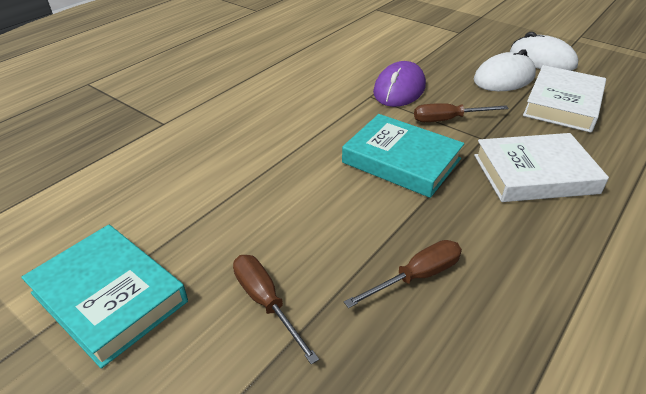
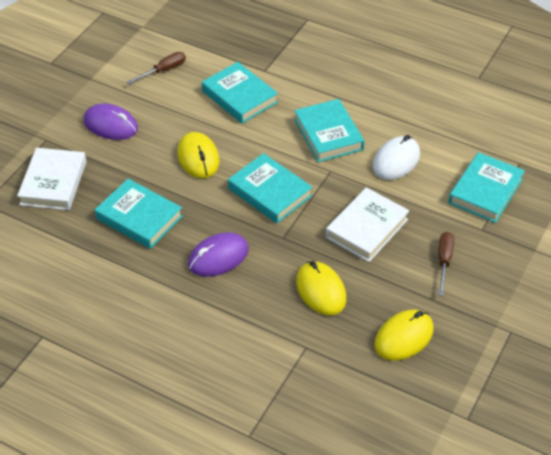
brown screwdriver: [233,255,319,364] [344,240,462,308] [414,103,509,122] = 3 -> [127,52,186,84] [438,232,454,295] = 2
purple mouse: [373,61,426,107] = 1 -> [84,104,138,140] [188,232,249,277] = 2
turquoise book: [21,225,188,369] [342,114,464,198] = 2 -> [95,179,183,249] [202,62,278,124] [228,153,313,223] [294,99,364,162] [448,152,525,223] = 5
white mouse: [474,49,536,91] [510,32,578,71] = 2 -> [373,135,420,180] = 1
yellow mouse: none = 0 -> [177,132,219,178] [296,261,346,315] [374,310,434,360] = 3

